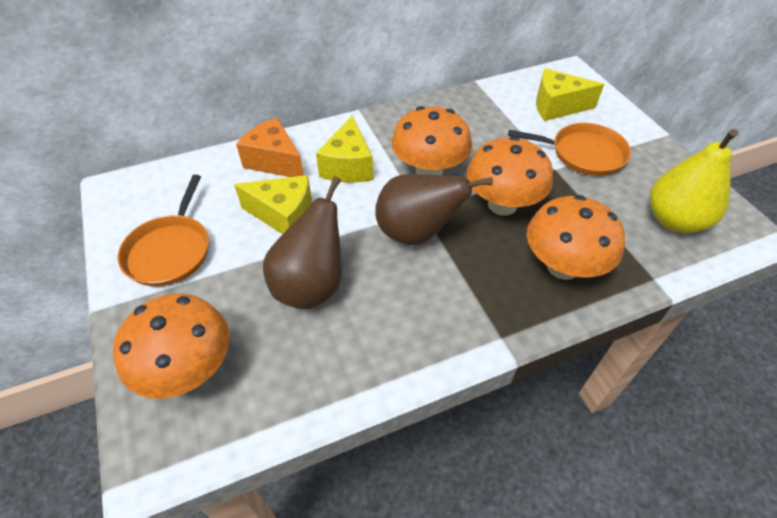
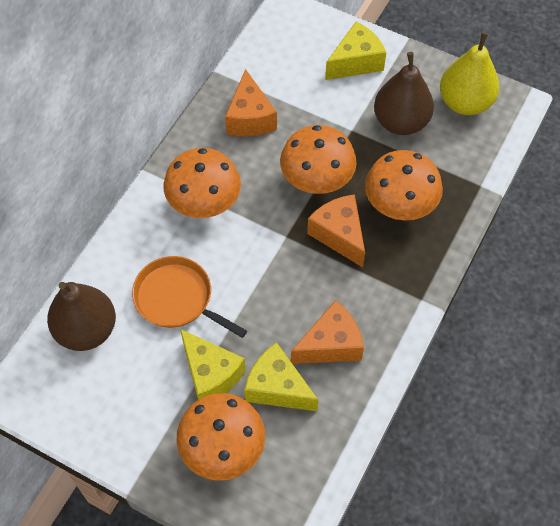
orange cheese: [236,117,304,177] = 1 -> [225,69,277,136] [291,300,364,364] [307,194,365,268] = 3
orange pan: [118,175,209,287] [508,123,631,176] = 2 -> [132,256,247,338] = 1

